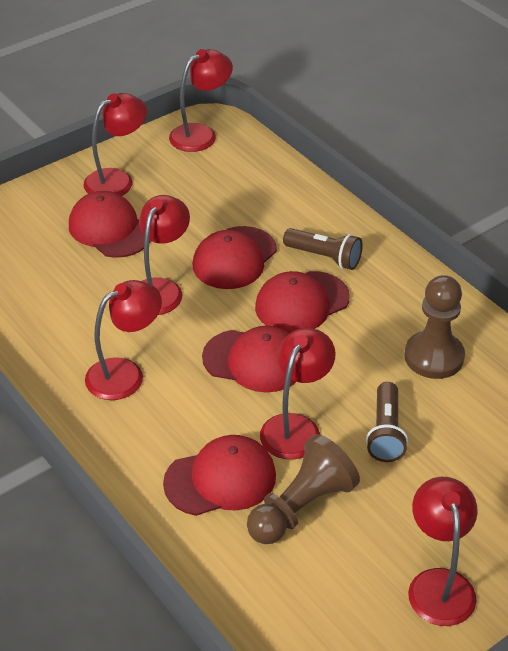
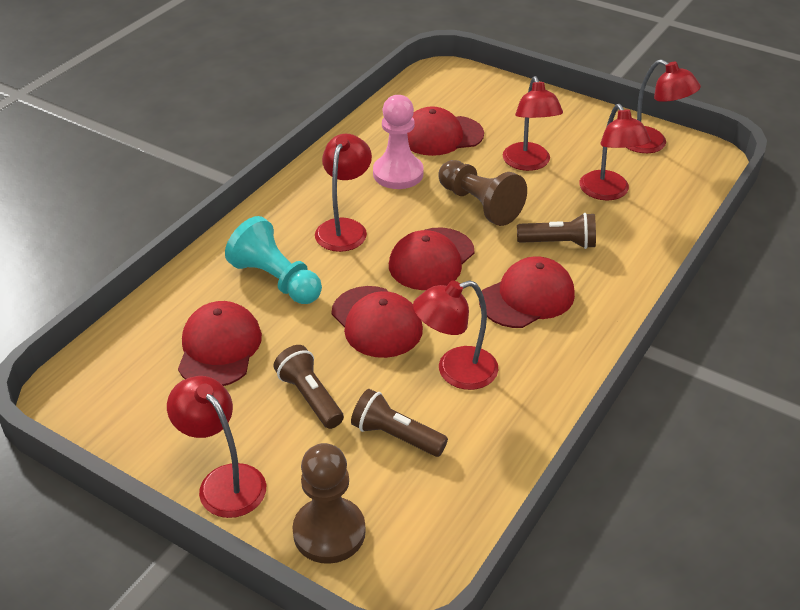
brown flashlight: [283,228,363,270] [366,382,408,462] = 2 -> [274,345,344,429] [351,389,448,457] [517,213,596,249] = 3
pink pawn: none = 0 -> [373,95,424,189] = 1
turquoise pawn: none = 0 -> [225,216,322,304] = 1

